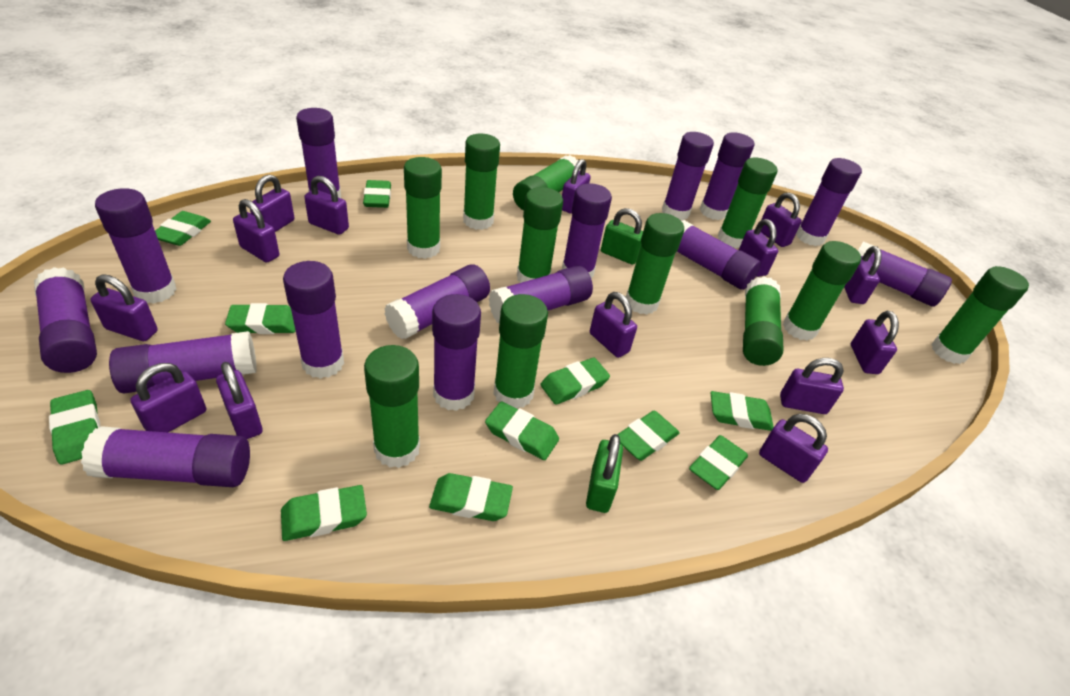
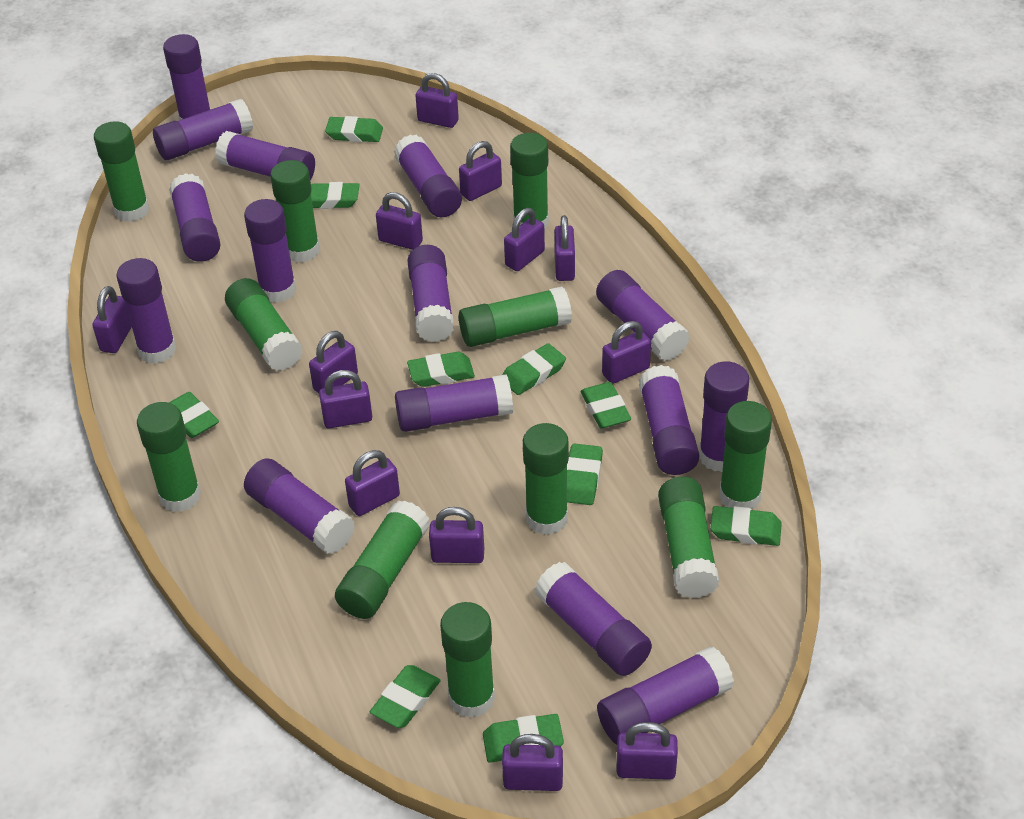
green eraser: [49,390,101,465] [155,211,211,246] [225,303,296,334] [281,485,367,541] [363,180,391,208] [429,473,513,521] [485,401,559,460] [540,357,610,405] [617,411,680,461] [689,435,748,490] [710,391,774,431] = 11 -> [169,392,219,438] [311,182,360,209] [325,116,383,142] [370,665,441,728] [407,352,475,387] [483,714,564,763] [503,343,566,395] [567,443,603,505] [580,382,631,428] [710,506,782,546] = 10
green padlock: [586,434,623,513] [601,208,643,265] = 2 -> none = 0
purple padlock: [90,274,158,341] [130,363,206,432] [216,362,262,439] [233,199,279,263] [250,175,294,232] [304,176,349,235] [562,159,591,214] [590,292,637,358] [739,219,778,277] [759,414,828,483] [761,193,802,247] [780,358,844,414] [844,246,882,304] [851,311,899,374] = 14 -> [92,286,132,353] [309,331,358,393] [319,370,372,428] [345,450,400,516] [376,192,423,250] [415,73,459,128] [429,507,484,563] [459,141,502,201] [502,734,563,791] [504,208,545,271] [554,215,575,281] [602,321,651,384] [617,722,678,780] = 13

